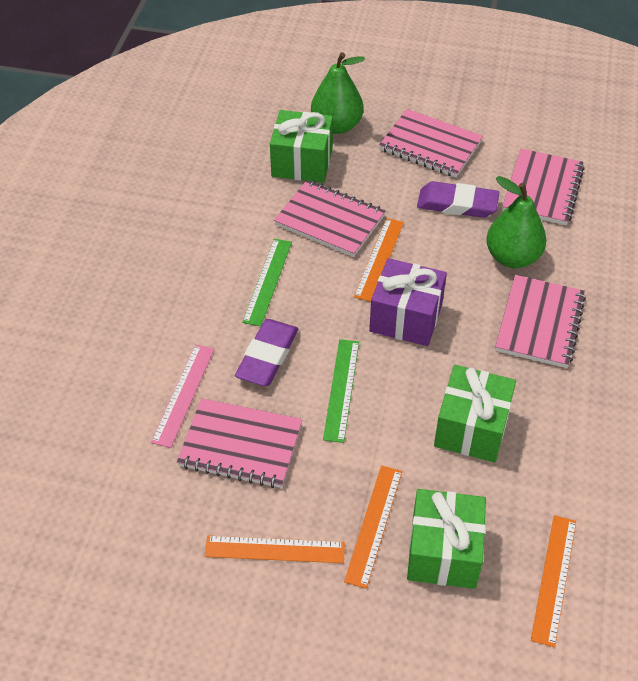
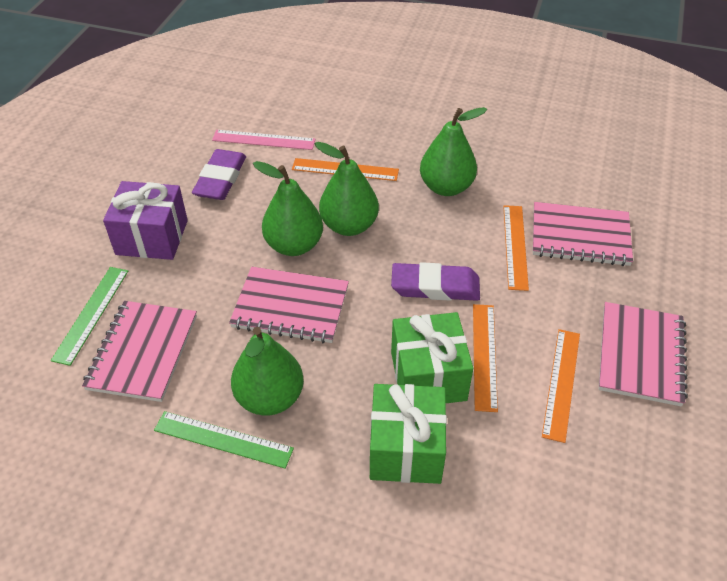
green gift: [270,110,333,183] [407,489,486,589] [434,365,516,463] = 3 -> [370,384,447,484] [391,312,473,403] = 2
green pear: [311,52,365,134] [486,176,546,268] = 2 -> [231,327,304,416] [253,161,323,256] [315,142,379,236] [420,107,487,196] = 4
pink notebook: [177,398,302,488] [274,180,386,257] [379,109,483,177] [495,275,586,368] [502,149,584,225] = 5 -> [82,301,197,402] [229,267,349,343] [533,202,633,266] [599,302,688,407] = 4

